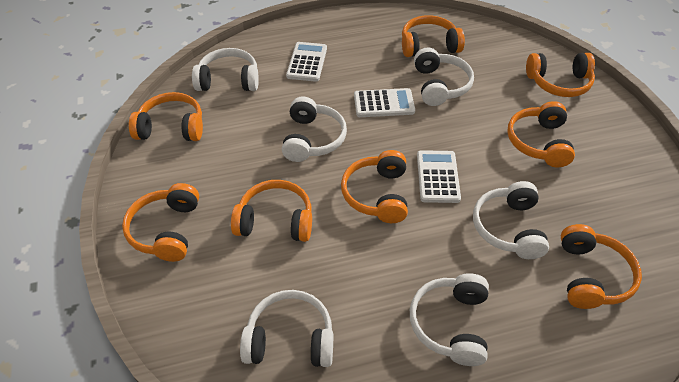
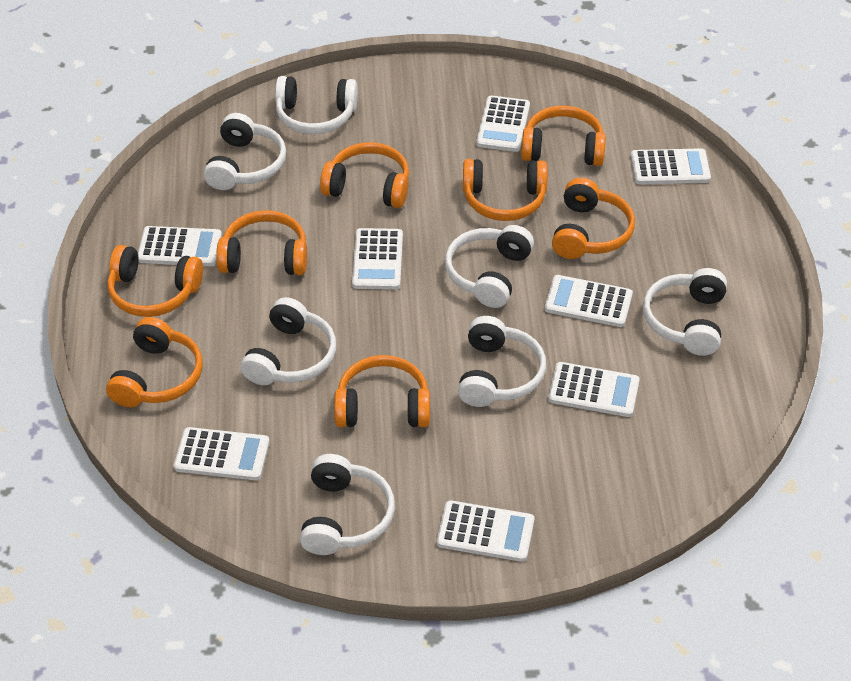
white calculator: [286,42,327,82] [354,88,415,117] [417,150,461,203] = 3 -> [138,226,222,266] [174,427,270,480] [352,228,403,290] [437,500,534,562] [476,96,530,152] [545,275,633,327] [548,362,640,417] [631,148,711,184] = 8
white headphones: [192,48,259,91] [240,290,333,367] [282,97,347,162] [410,273,489,366] [414,47,474,106] [473,181,549,259] = 6 -> [204,113,286,190] [240,297,336,385] [275,76,358,134] [300,454,395,555] [445,225,534,308] [458,316,546,407] [643,268,727,356] = 7

